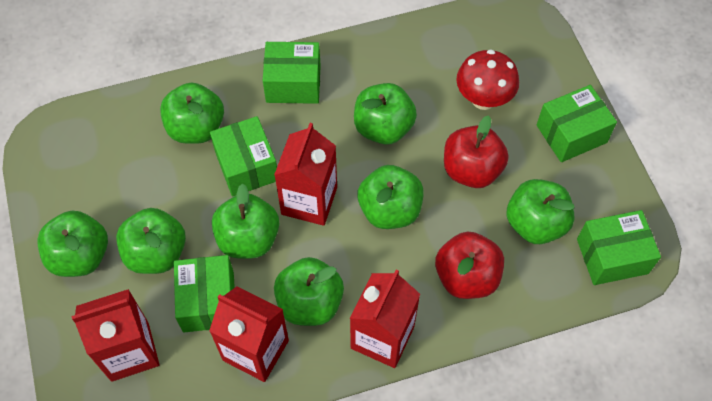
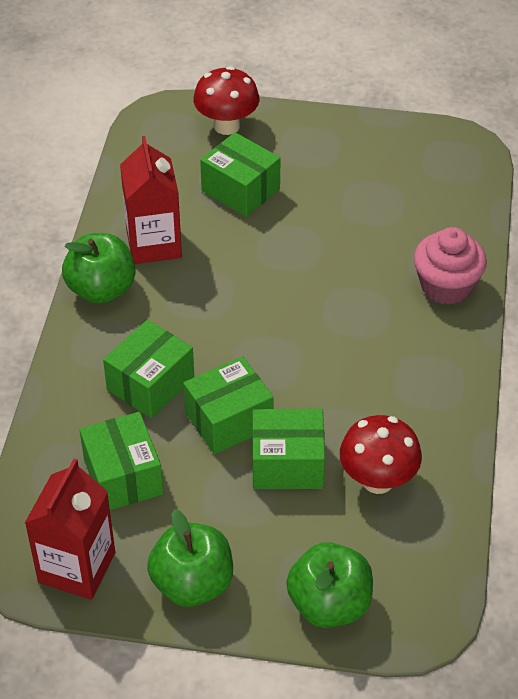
green apple: [37,211,108,277] [116,208,186,274] [160,83,224,144] [212,184,279,259] [274,257,344,326] [354,83,417,144] [358,165,423,229] [506,179,575,244] = 8 -> [62,233,135,304] [147,509,233,607] [286,542,373,628] = 3
pink cupcake: none = 0 -> [414,227,487,305] = 1
red apple: [435,231,504,299] [444,115,509,188] = 2 -> none = 0
red carton: [71,289,159,382] [209,286,289,382] [274,123,337,226] [350,270,420,368] = 4 -> [25,459,115,600] [120,136,182,264] = 2
red mushroom: [456,50,519,110] = 1 -> [193,66,259,135] [340,415,422,494] = 2

